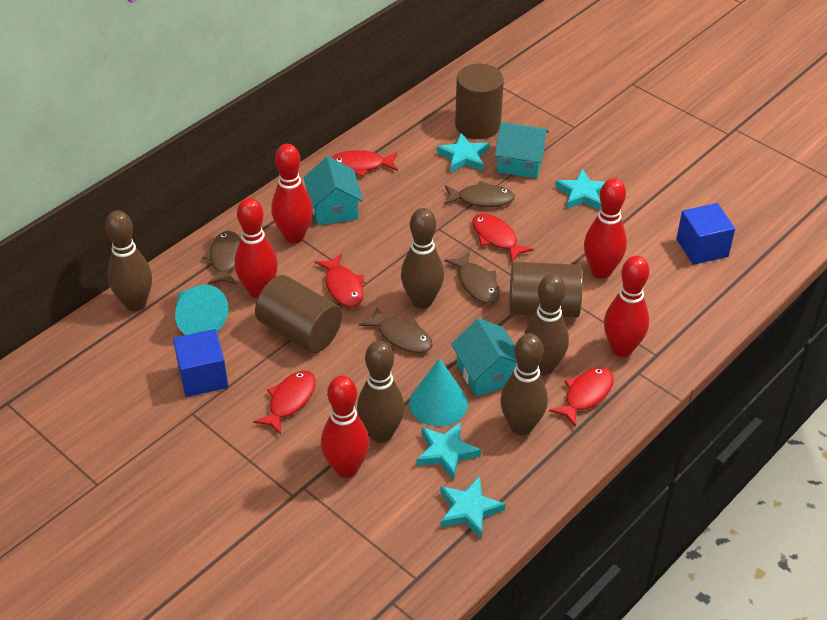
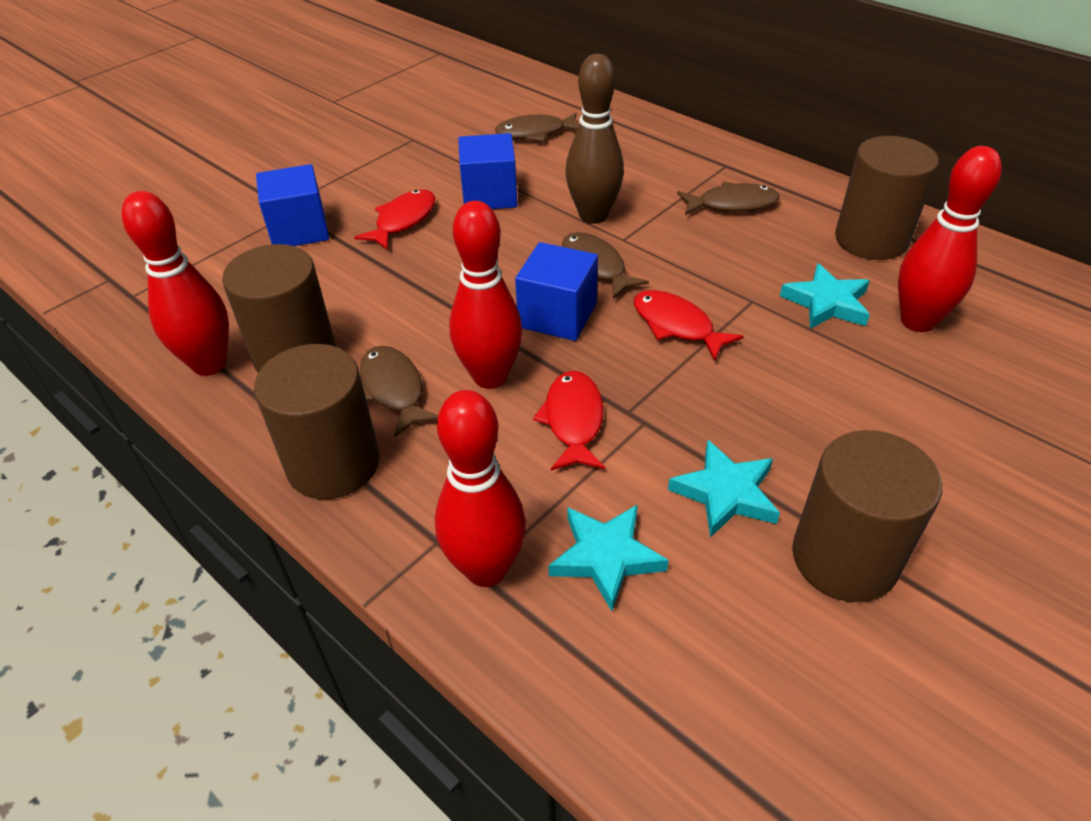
blue cube: [173,329,228,397] [676,203,735,265] = 2 -> [256,164,329,246] [458,133,518,209] [515,242,598,341] = 3
brown bowling pin: [105,210,152,311] [357,341,405,443] [401,208,444,309] [500,333,548,435] [524,274,569,376] = 5 -> [565,54,624,224] = 1
brown cylinder: [255,275,342,353] [455,64,504,139] [509,262,583,318] = 3 -> [222,244,336,373] [254,344,380,499] [792,430,942,602] [835,136,939,260] = 4
red bowling pin: [234,198,278,298] [271,144,313,243] [321,376,369,478] [584,178,627,279] [604,256,649,357] = 5 -> [121,191,229,376] [435,390,526,587] [450,201,522,389] [898,146,1002,332] = 4
red fish: [253,371,316,435] [315,253,364,307] [331,150,398,177] [472,213,534,262] [549,367,614,427] = 5 -> [354,189,435,250] [533,371,605,471] [634,290,744,361] = 3
turquoise cone: [175,285,228,335] [409,358,468,427] = 2 -> none = 0
turquoise house: [304,156,363,225] [451,318,517,397] [495,122,549,178] = 3 -> none = 0
turquoise star: [416,422,481,480] [437,133,489,173] [440,476,505,538] [555,169,605,210] = 4 -> [548,504,669,611] [668,440,780,538] [780,263,870,329] = 3

